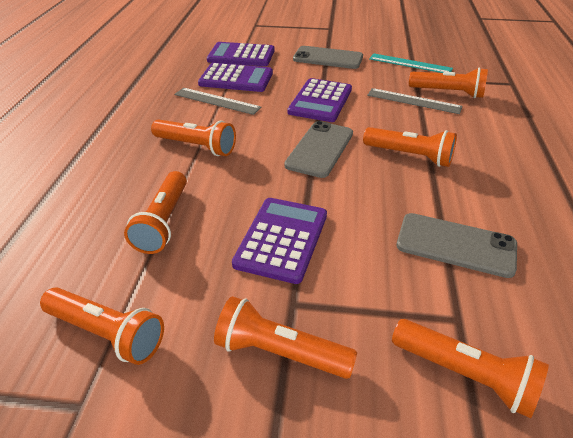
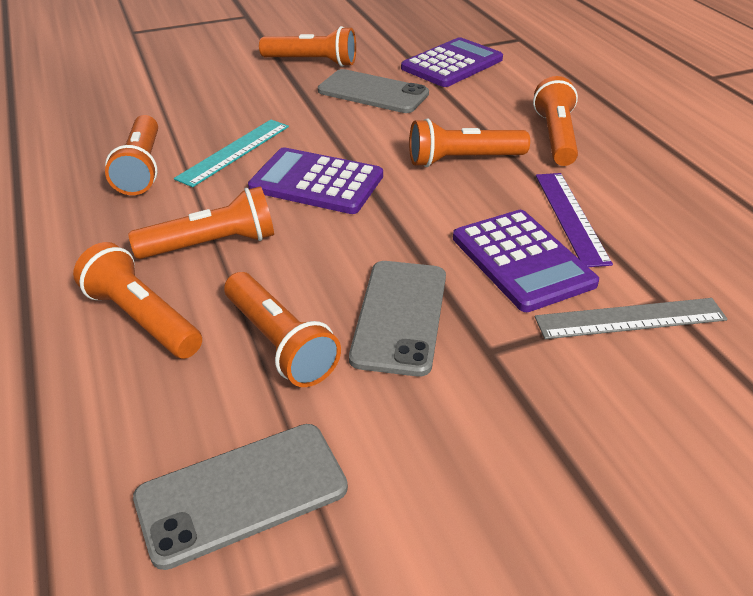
grey ruler: [175,88,261,115] [367,88,463,114] = 2 -> [535,298,727,339] = 1
purple calculator: [198,63,273,92] [207,42,275,66] [232,198,327,284] [288,78,352,122] = 4 -> [248,147,383,214] [401,37,503,87] [453,210,599,312] = 3
purple ruler: none = 0 -> [536,173,613,267] = 1

